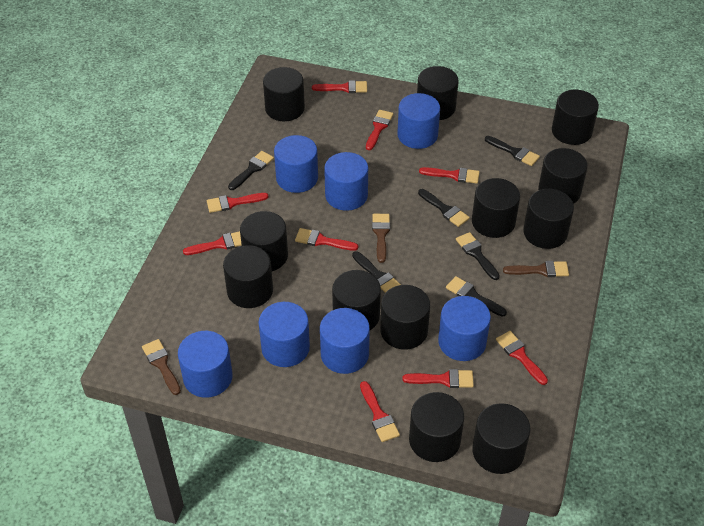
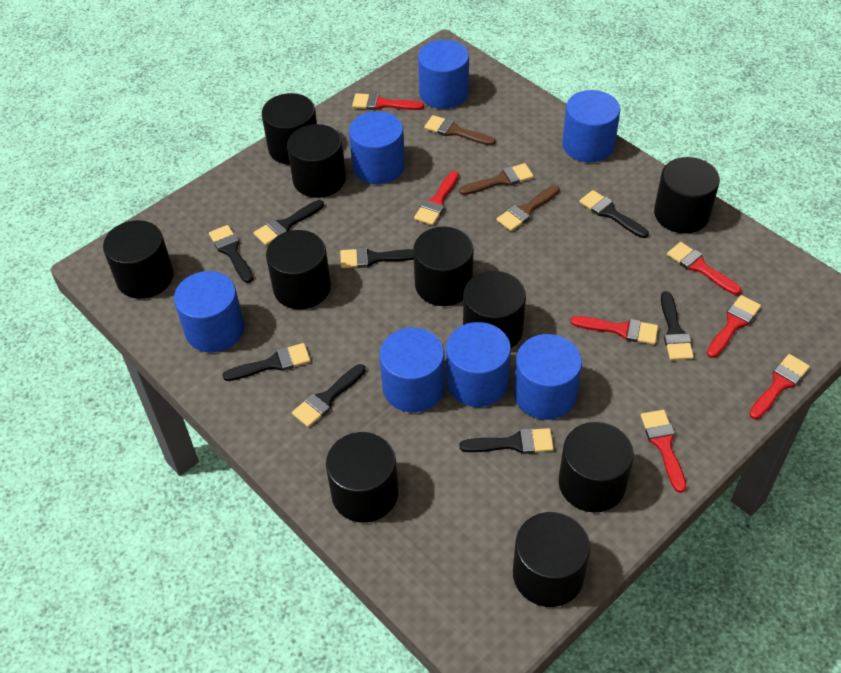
black brush: [228,151,274,190] [352,251,401,293] [418,189,470,227] [446,276,507,317] [456,232,500,280] [485,136,540,166] = 6 -> [209,225,253,283] [223,343,311,381] [254,200,324,246] [292,364,366,427] [340,247,414,268] [459,428,554,454] [579,190,649,238] [661,291,694,360] = 8
black cylinder: [223,245,273,308] [240,211,288,271] [263,67,305,121] [332,270,381,330] [380,285,430,349] [409,392,464,462] [417,66,459,120] [472,178,520,238] [472,403,531,474] [523,189,574,249] [538,148,588,204] [552,90,599,145] = 12 -> [103,220,174,299] [262,93,317,165] [266,230,331,309] [287,124,346,198] [326,432,398,522] [413,227,474,306] [463,271,526,348] [513,512,590,607] [559,422,634,513] [654,157,720,233] = 10
red brush: [183,231,242,255] [207,193,268,213] [295,228,358,251] [312,80,367,93] [360,381,400,442] [366,110,393,150] [402,369,474,388] [419,167,479,184] [496,331,548,385] = 9 -> [352,93,424,110] [414,171,459,225] [571,316,658,345] [641,410,686,493] [667,242,741,295] [707,295,761,358] [749,354,810,419] = 7

